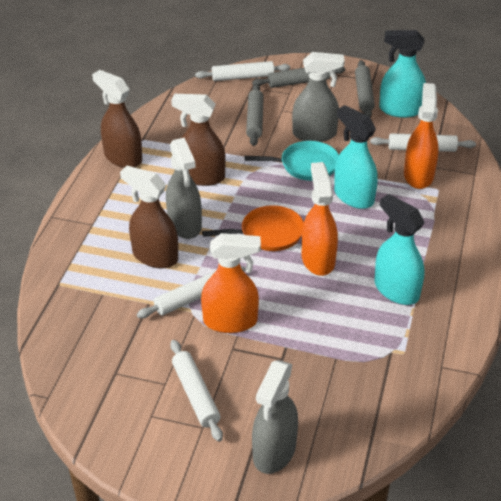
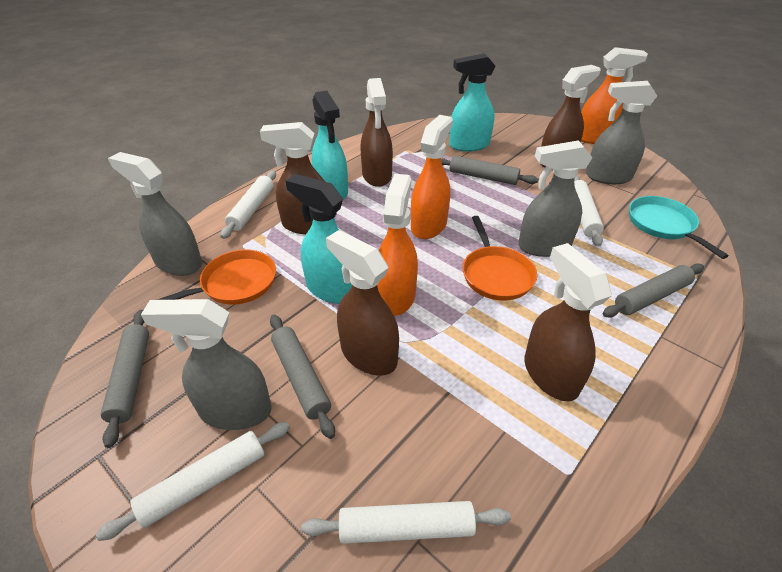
brown spray bottle: [92,70,142,168] [120,166,178,268] [171,94,226,186] = 3 -> [260,122,324,234] [326,230,399,376] [360,78,393,187] [525,243,612,402] [541,65,601,168] = 5
grey rolling pin: [246,84,264,146] [252,67,345,88] [355,60,375,117] = 3 -> [101,310,149,448] [270,315,335,439] [441,156,538,185] [603,264,704,318] = 4
grey spray bottle: [166,138,202,239] [252,360,298,474] [292,52,345,142] = 3 -> [108,152,202,276] [141,299,272,430] [518,140,593,257] [586,81,657,184] = 4
orange pan: [202,205,304,251] = 1 -> [157,250,276,304] [463,216,537,301] = 2

